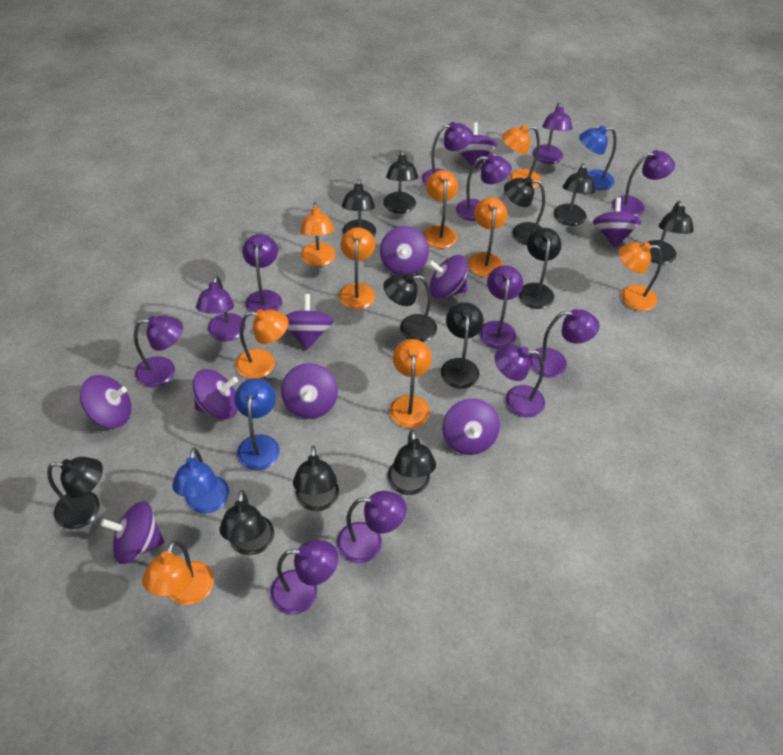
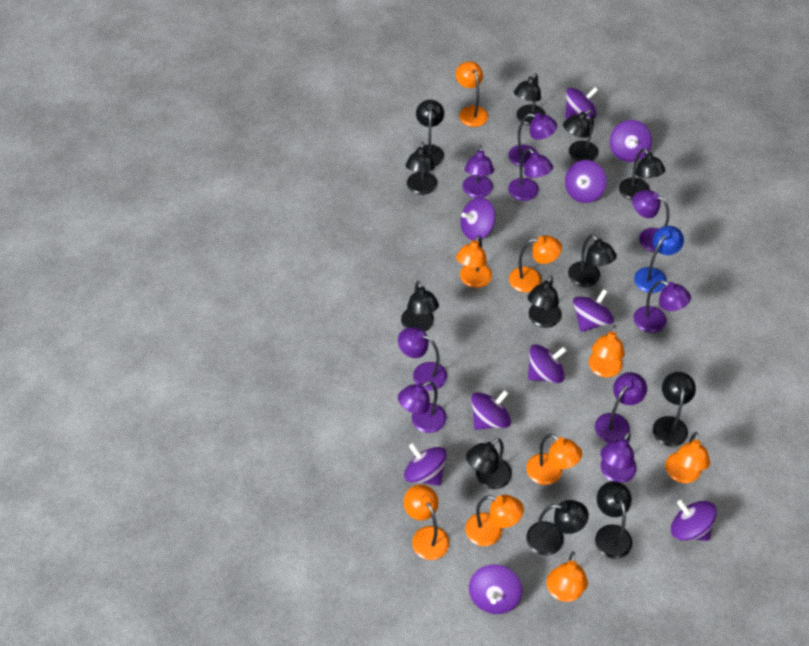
blue lamp: [172,448,229,514] [235,378,280,470] [579,126,616,190] = 3 -> [634,226,684,293] = 1
purple lamp: [134,315,183,387] [196,275,246,341] [242,234,282,312] [270,540,338,615] [337,491,407,563] [422,122,473,185] [456,154,512,221] [479,266,523,349] [494,345,545,417] [530,309,599,377] [533,102,573,164] [612,150,675,216] = 12 -> [398,327,447,391] [398,381,446,433] [462,145,494,198] [508,113,557,167] [508,148,553,201] [595,372,647,443] [600,432,637,483] [632,190,669,252] [633,280,691,333] = 9

